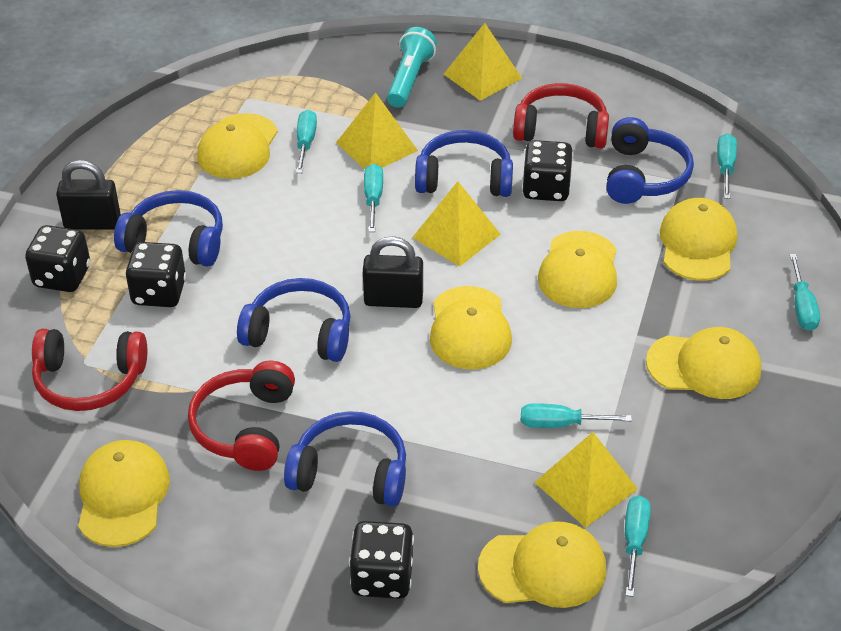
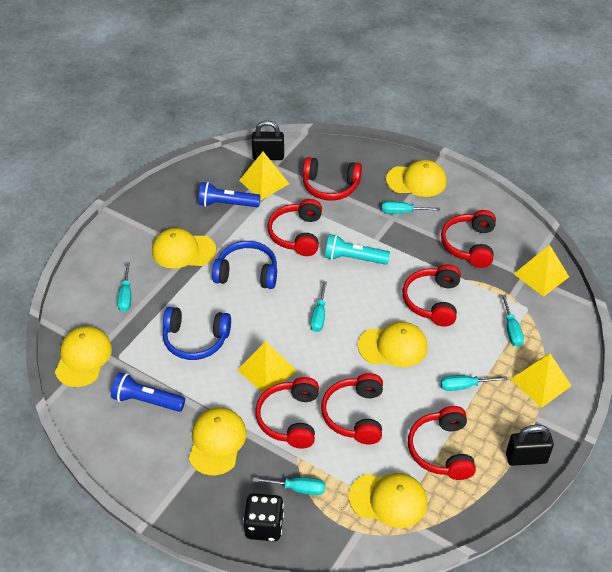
black dice: [25,225,90,292] [125,242,186,307] [349,521,414,599] [522,140,573,201] = 4 -> [243,493,284,541] = 1
blue flashlight: none = 0 -> [111,372,185,412] [198,182,260,207] = 2
blue headphones: [114,190,223,267] [237,278,350,362] [284,411,406,506] [415,130,513,197] [606,117,694,204] = 5 -> [163,307,231,360] [212,241,277,289] = 2
red headphones: [32,329,147,411] [188,361,295,471] [513,83,609,148] = 3 -> [255,377,319,449] [268,199,322,256] [303,157,362,201] [321,373,383,444] [403,264,461,326] [408,406,476,480] [441,210,496,268] = 7
yellow cap: [78,440,170,547] [197,113,278,179] [430,286,512,370] [478,521,606,608] [538,231,617,308] [646,327,761,399] [660,198,737,281] = 7 -> [55,326,112,387] [152,228,216,269] [189,407,247,475] [349,473,427,528] [358,322,427,367] [386,160,447,197] = 6

